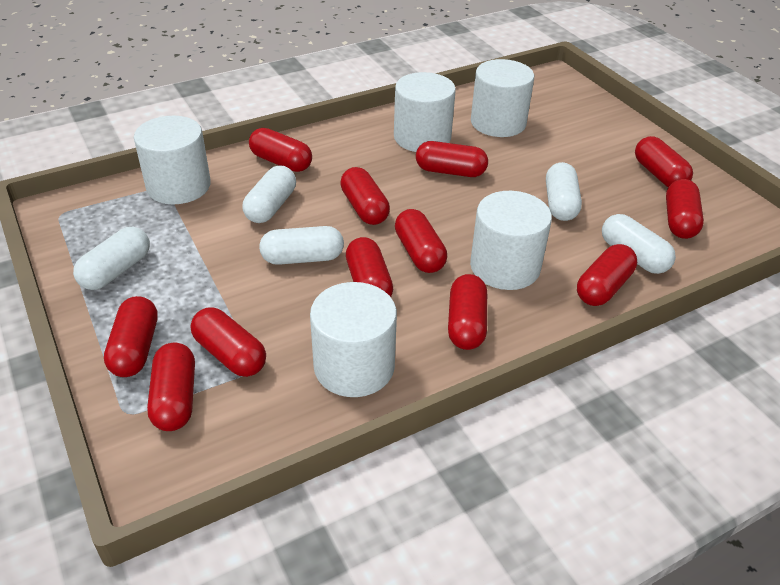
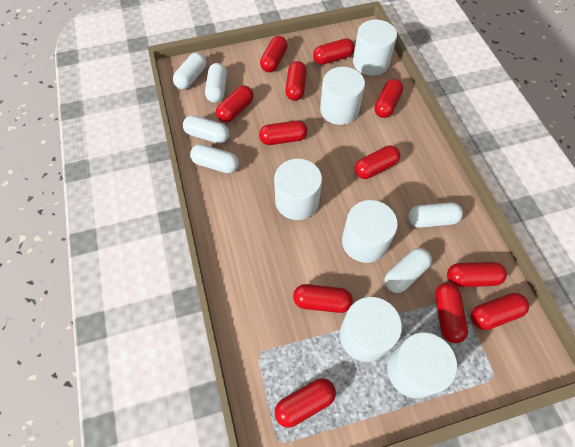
white capsule: [73,227,150,290] [242,166,296,223] [259,226,344,265] [546,162,582,221] [602,214,676,274] = 5 -> [173,53,206,89] [183,115,229,144] [190,144,239,174] [205,63,227,103] [384,248,432,293] [408,202,463,228] = 6
white cylinder: [134,116,211,204] [310,282,397,397] [394,72,456,152] [470,191,552,290] [471,59,534,137] = 5 -> [274,159,322,220] [320,67,365,125] [340,297,402,362] [342,200,398,263] [353,20,397,76] [387,332,457,398] = 6

